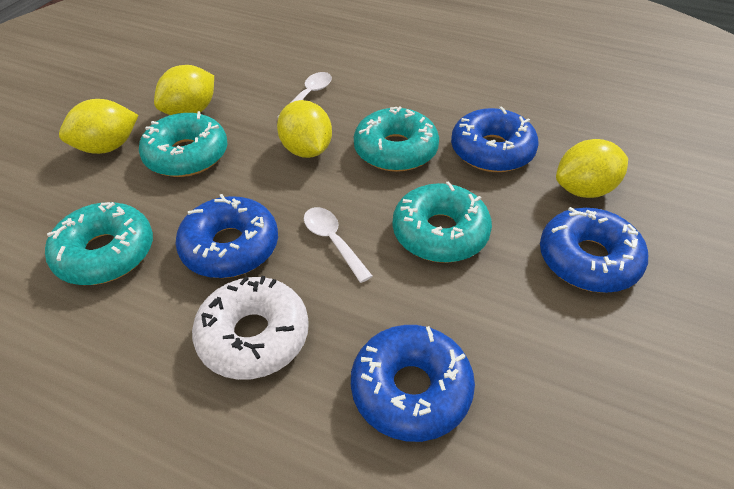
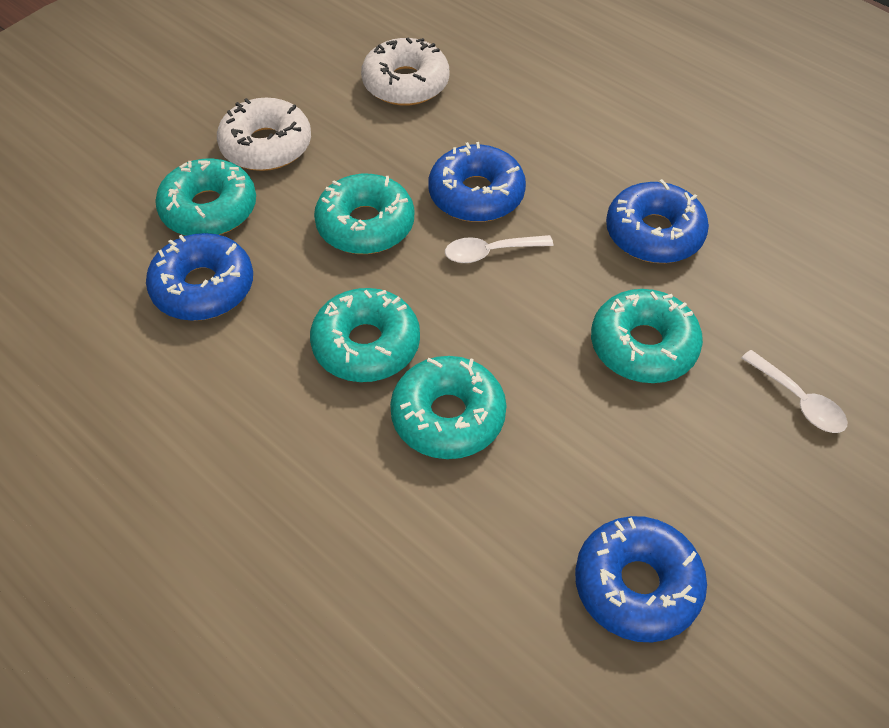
turquoise donut: [45,202,153,285] [139,111,227,177] [354,106,439,172] [393,181,492,263] = 4 -> [155,158,256,236] [310,288,420,382] [314,174,414,254] [390,356,506,459] [591,289,703,383] = 5
white donut: [192,276,309,380] = 1 -> [217,98,311,171] [361,38,449,106] = 2
yellow lemon: [59,99,138,154] [154,65,214,115] [277,100,332,158] [556,139,628,198] = 4 -> none = 0

